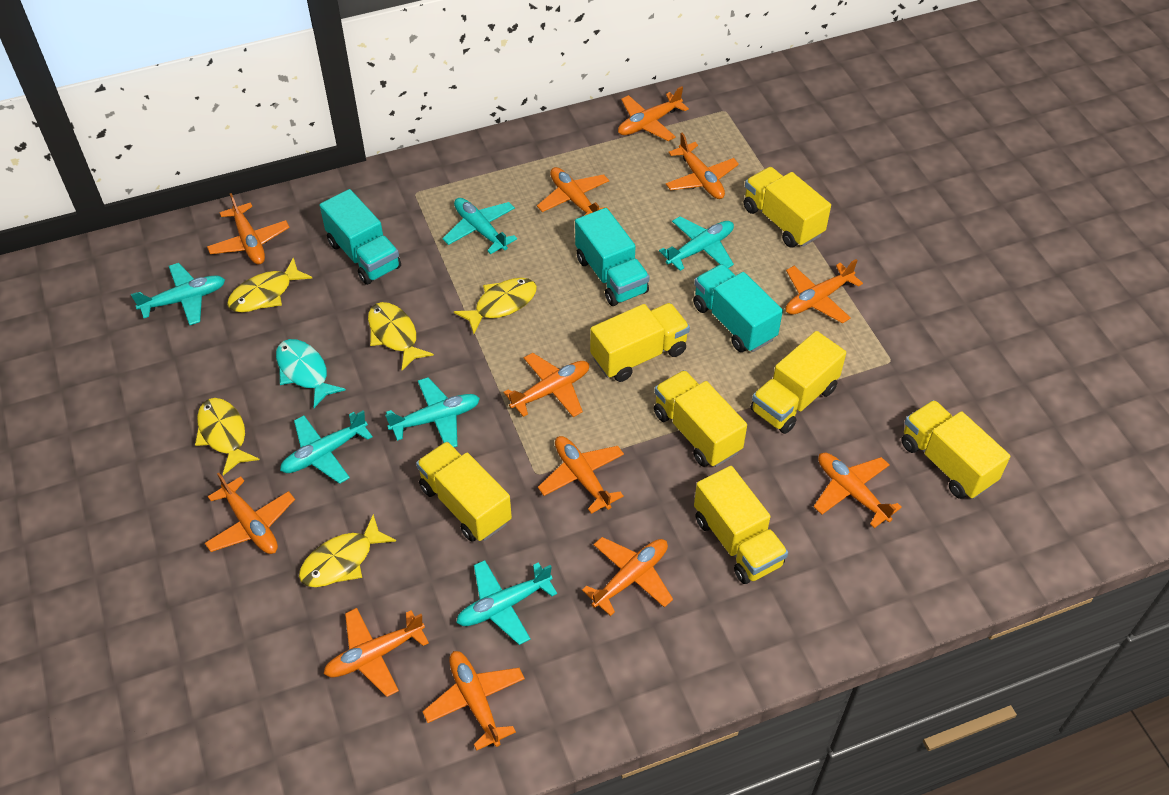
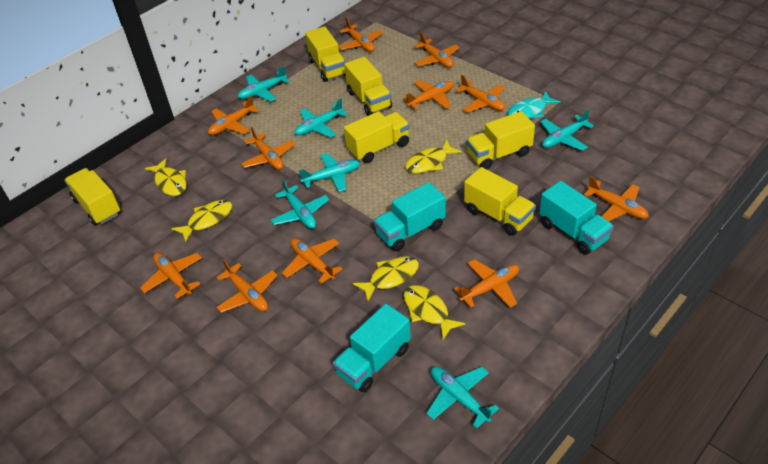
orange plane: [205,473,295,554] [207,193,290,264] [324,608,429,697] [422,651,525,751] [504,353,589,417] [537,167,610,216] [538,436,624,514] [582,537,673,616] [618,86,689,141] [666,133,739,199] [786,259,863,323] [813,453,902,528] = 12 -> [140,253,202,299] [208,96,259,135] [216,259,278,313] [241,127,295,170] [282,238,342,284] [338,18,383,52] [403,80,454,109] [414,32,460,68] [454,259,519,308] [455,75,505,112] [584,176,649,221] = 11
yellow truck: [416,441,512,542] [590,303,690,382] [654,370,747,467] [694,466,788,584] [744,167,831,248] [751,331,846,434] [901,400,1010,499] = 7 -> [64,168,121,226] [305,26,346,82] [344,57,392,116] [344,111,410,163] [464,167,536,236] [466,111,535,169] = 6

